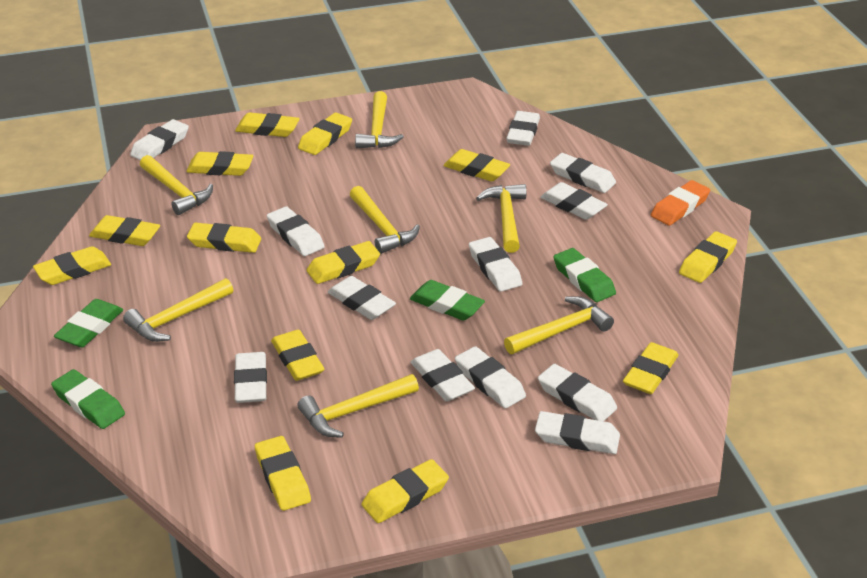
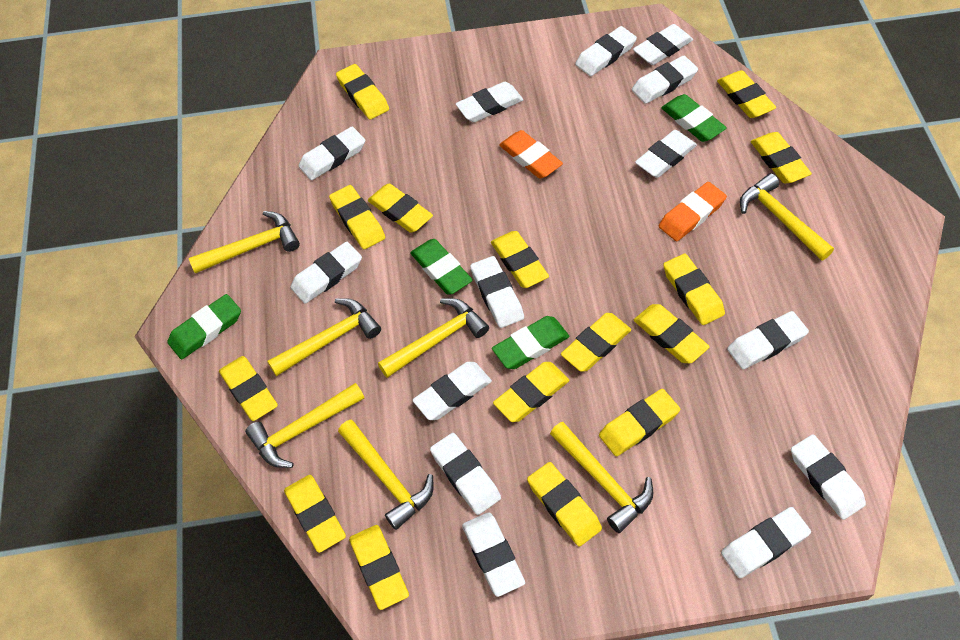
orange eraser: [651,180,710,226] = 1 -> [499,130,563,178] [659,182,727,241] = 2
white eraser: [130,119,189,160] [234,352,267,403] [267,206,325,256] [328,276,396,320] [411,349,475,401] [455,346,526,408] [469,237,522,292] [506,111,540,146] [535,411,620,454] [538,364,617,421] [540,182,608,220] [550,153,616,193] = 12 -> [291,242,362,304] [299,127,365,180] [413,362,492,420] [430,433,501,515] [456,82,523,122] [462,512,525,597] [470,256,524,328] [575,26,637,76] [632,56,698,104] [633,24,693,65] [635,130,697,178] [721,507,811,578] [727,311,809,369] [791,434,866,520] = 14
yellow eraser: [33,246,111,285] [89,215,160,246] [186,151,253,176] [187,223,261,253] [235,112,300,137] [255,436,311,511] [271,330,325,381] [298,112,352,155] [307,241,380,284] [362,459,449,523] [443,149,510,181] [623,342,679,394] [679,231,737,283] = 13 -> [219,356,278,421] [284,475,346,553] [329,185,385,249] [336,64,389,120] [349,525,409,610] [368,184,433,233] [491,231,549,288] [493,362,569,422] [527,462,602,547] [561,313,631,372] [599,389,680,456] [634,304,710,363] [663,254,725,325] [717,70,776,118] [751,132,812,183] = 15

